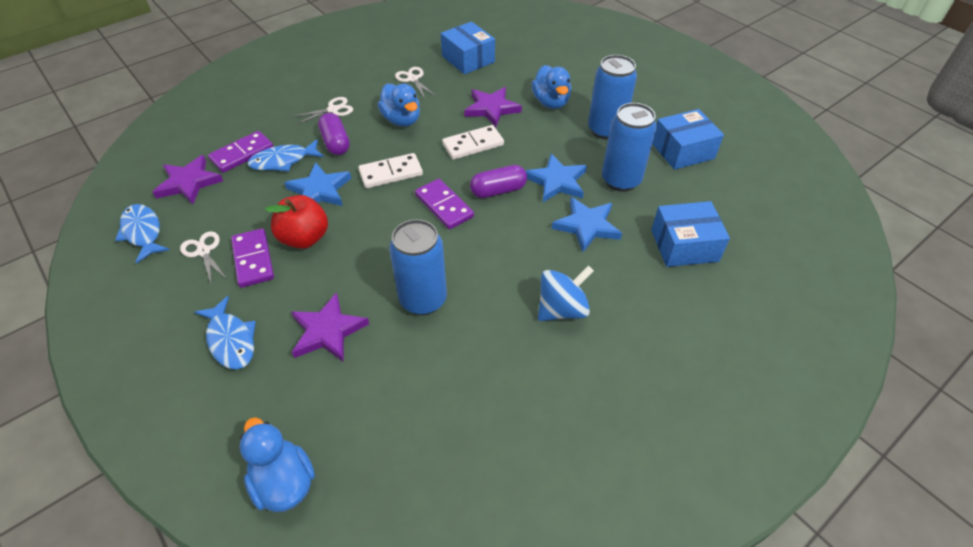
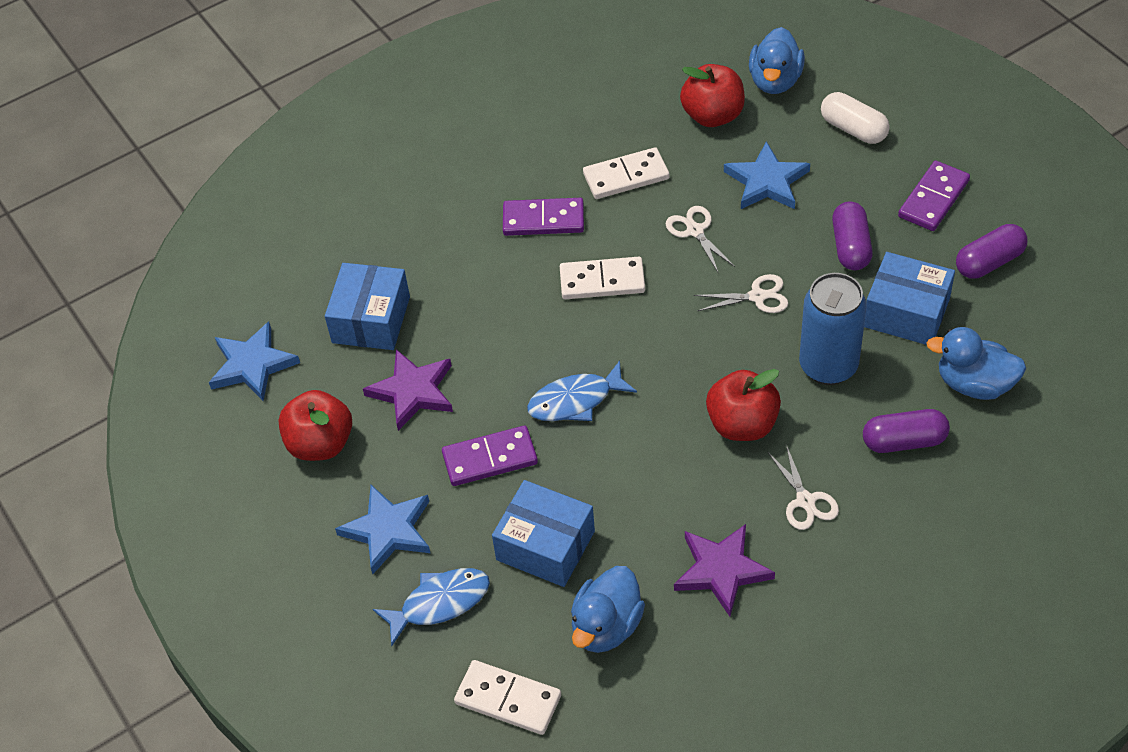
blue can: [389,219,447,315] [588,55,637,140] [602,103,656,192] = 3 -> [799,273,867,385] = 1
blue fish: [115,204,169,264] [194,296,256,370] [247,139,324,171] = 3 -> [373,568,490,646] [527,361,637,421] = 2
blue spinning top: [538,266,594,321] = 1 -> none = 0
purple capsule: [318,113,350,155] [470,165,527,198] = 2 -> [832,201,873,270] [863,409,950,453] [956,224,1028,279] = 3
purple star: [153,155,223,205] [291,292,369,362] [464,87,522,127] = 3 -> [363,349,453,431] [674,524,775,617] = 2
red apple: [265,195,328,249] = 1 -> [278,390,352,461] [680,64,745,127] [706,369,781,441] = 3
white capsule: none = 0 -> [821,92,890,144] = 1
white domino: [359,153,423,188] [442,125,504,160] = 2 -> [454,660,561,735] [560,257,645,299] [583,147,669,199] = 3

